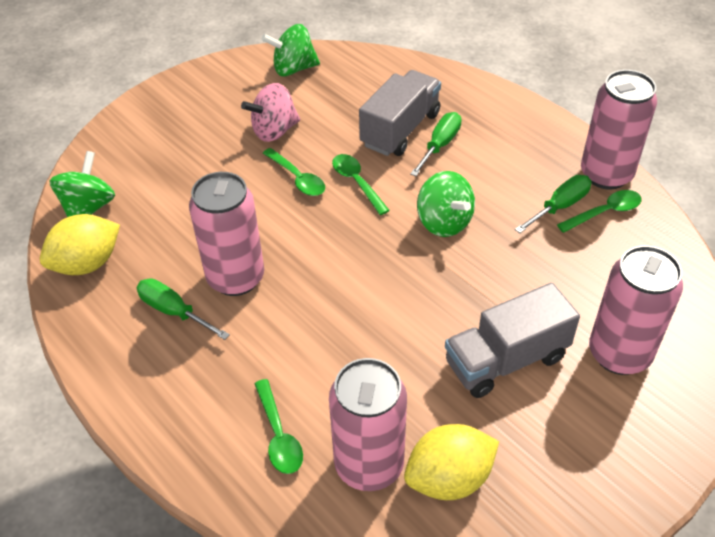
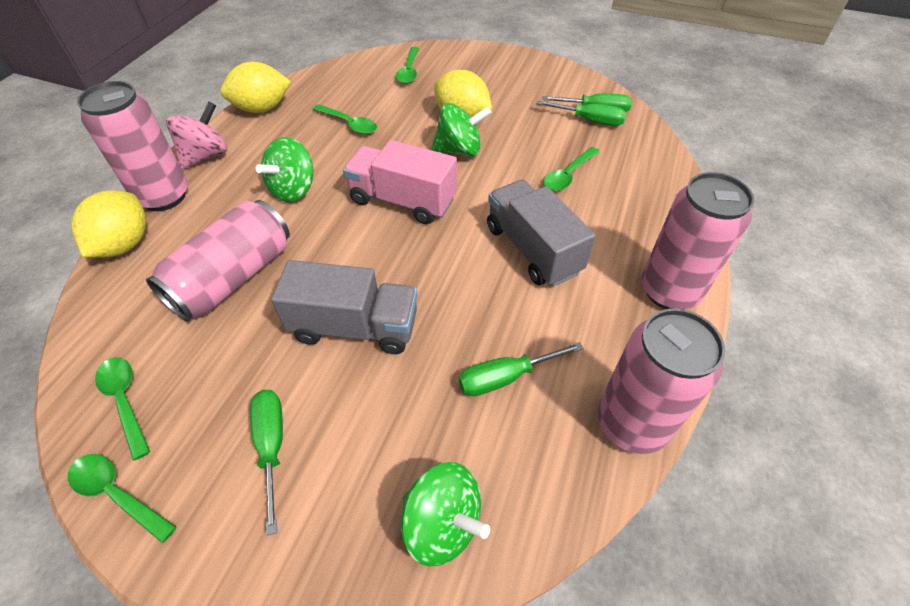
green screwdriver: [136,278,230,340] [410,112,462,176] [515,175,592,233] = 3 -> [250,390,283,535] [459,342,584,396] [536,100,626,126] [542,93,632,112] = 4
green spoon: [254,379,303,474] [263,148,325,196] [332,154,390,215] [557,190,642,233] = 4 -> [68,454,176,543] [95,357,150,461] [313,104,377,134] [396,47,419,84] [543,147,600,191] = 5
pink truck: none = 0 -> [343,140,457,224] = 1
yellow lemon: [40,214,120,275] [404,424,499,500] = 2 -> [71,190,146,257] [220,62,291,113] [434,70,492,117] = 3

